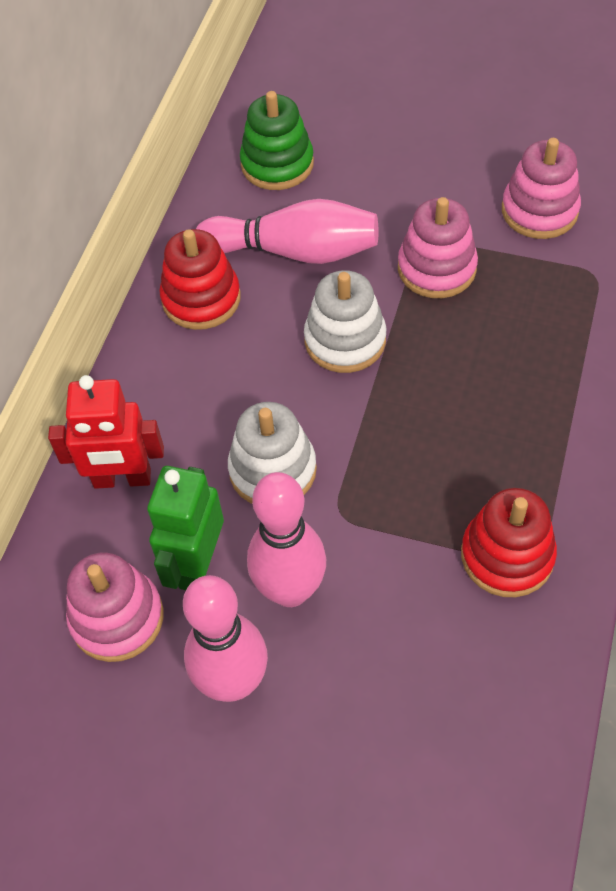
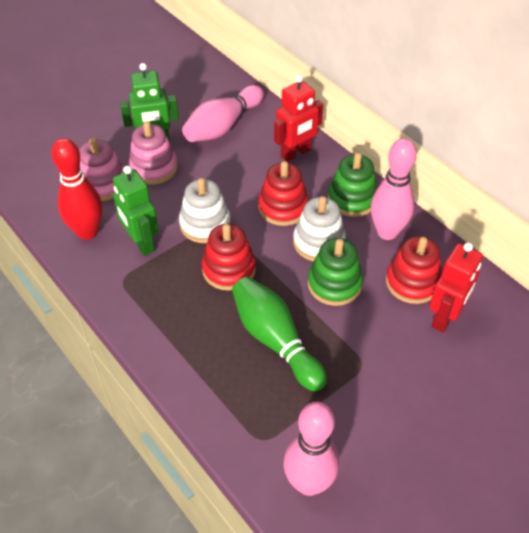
green bowling pin: none = 0 -> [232,277,327,392] = 1
green robot: [147,466,224,590] = 1 -> [113,166,159,256] [120,63,179,142] = 2
green stacking toy: [240,91,314,190] = 1 -> [307,238,363,306] [328,153,377,217] = 2
pink stacking toy: [66,553,164,662] [398,197,478,298] [502,138,581,239] = 3 -> [79,137,124,201] [129,121,178,185] = 2
red bowling pin: none = 0 -> [51,138,102,240] = 1
red robot: [48,375,164,489] = 1 -> [274,75,323,162] [429,242,483,332] = 2
red stacking toy: [159,229,241,330] [461,488,557,597] = 2 -> [202,224,256,291] [258,161,309,226] [386,236,442,304] = 3

